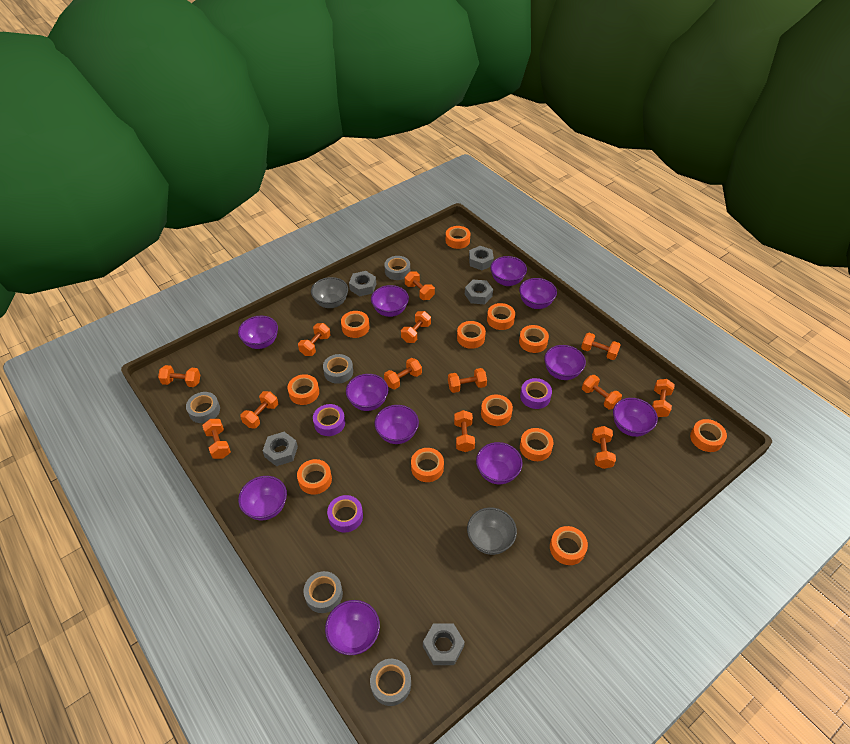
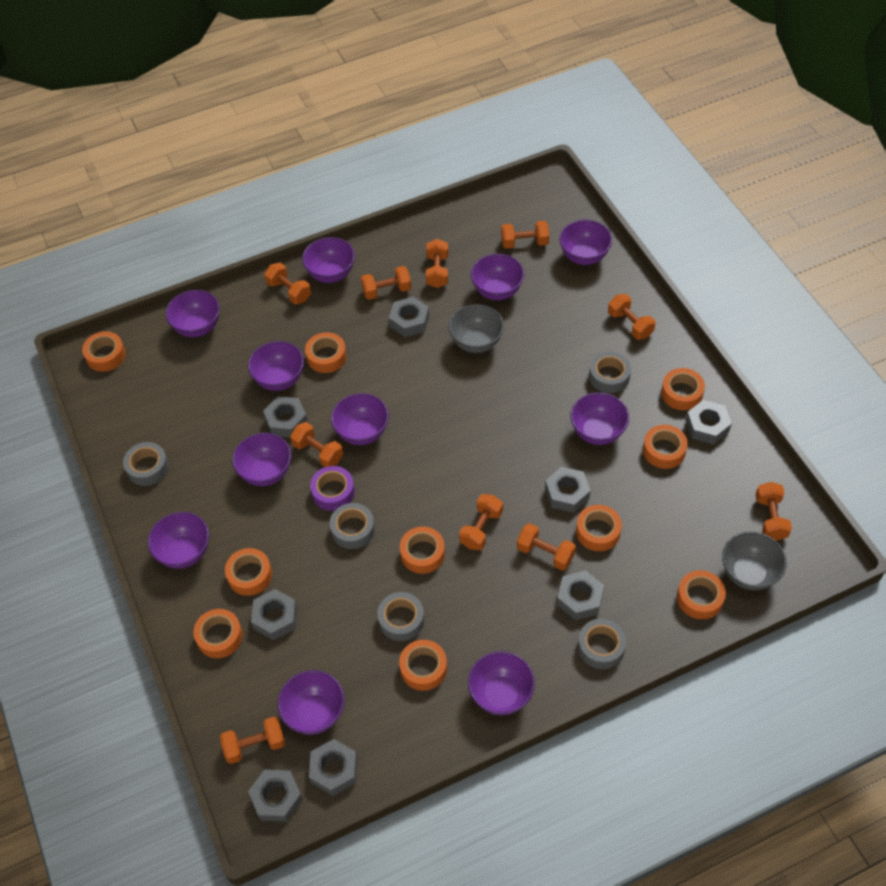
grey nut: [263,432,298,466] [349,271,376,296] [423,624,465,665] [465,280,493,304] [469,246,494,270] = 5 -> [248,769,303,822] [251,589,297,640] [263,396,308,438] [309,739,357,796] [389,297,429,337] [545,467,590,513] [557,570,604,620] [686,400,732,444] = 8
orange dumbbell: [158,365,200,387] [202,419,231,459] [240,391,278,429] [298,323,331,356] [384,358,422,390] [401,311,431,343] [405,271,435,300] [448,368,487,393] [454,410,475,452] [581,333,621,360] [582,375,622,410] [592,426,616,469] [652,379,675,417] = 13 -> [220,716,285,764] [264,262,311,305] [290,422,343,467] [361,266,411,300] [426,239,448,288] [459,494,503,550] [501,221,549,249] [517,523,576,571] [608,294,655,340] [755,482,792,541] = 10
orange tape: [288,374,319,405] [297,459,332,495] [341,311,369,338] [411,448,444,482] [446,226,470,249] [457,321,486,349] [481,394,513,426] [487,303,515,330] [519,325,549,353] [520,428,553,461] [550,526,588,565] [690,419,727,452] = 12 -> [82,331,126,372] [193,609,243,658] [225,548,272,596] [305,332,347,373] [399,640,447,691] [400,527,445,574] [576,505,622,551] [643,425,688,469] [661,368,705,410] [677,570,726,619] = 10
purple tape: [313,404,345,436] [327,495,363,533] [520,378,552,409] = 3 -> [310,466,355,511] = 1

